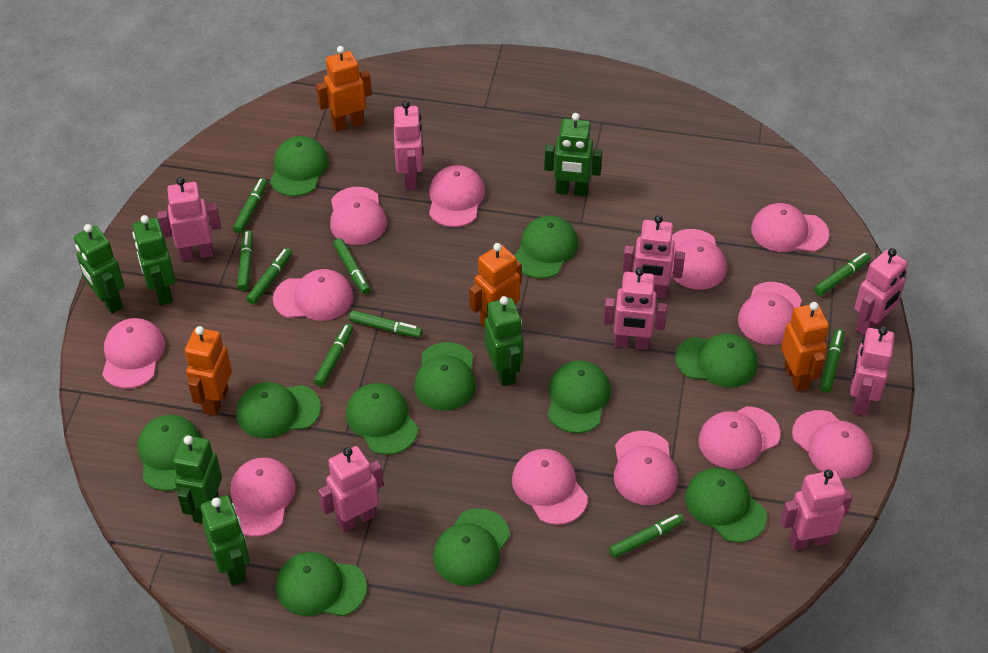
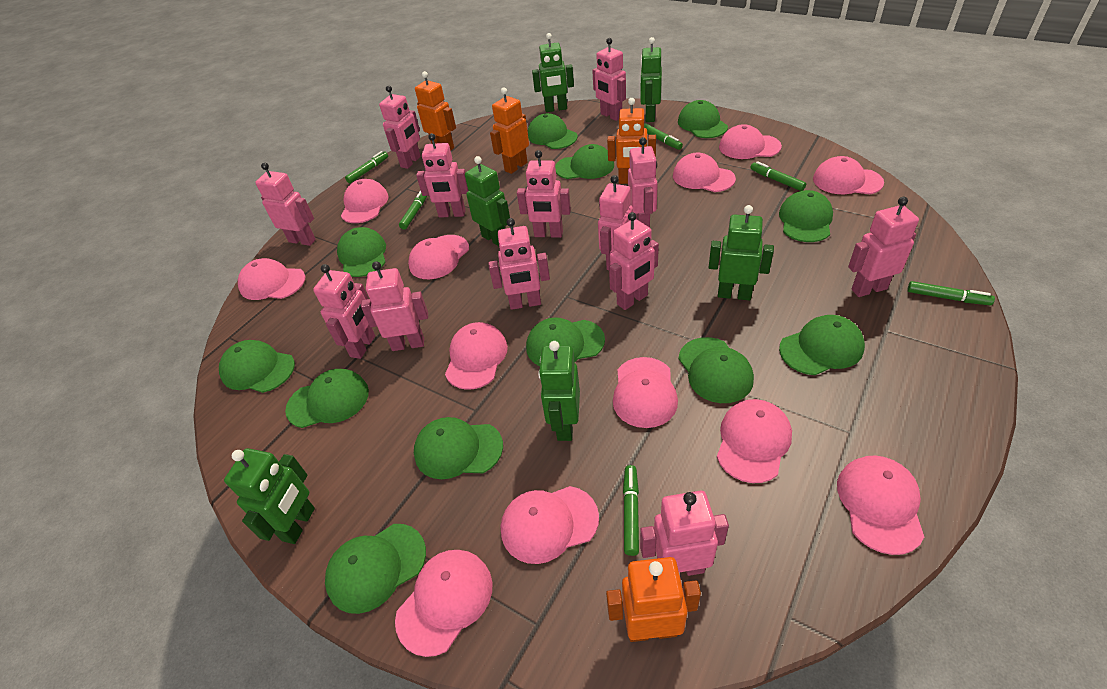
green cap: [137,415,201,491] [236,382,321,438] [270,136,329,196] [276,552,367,616] [346,383,418,455] [414,342,476,411] [433,508,510,586] [514,216,578,279] [548,360,611,433] [675,334,758,388] [685,468,767,542] = 11 -> [219,340,295,393] [285,369,369,428] [325,524,426,614] [337,227,386,277] [414,417,503,479] [526,317,605,366] [528,113,578,149] [555,144,614,179] [678,100,728,138] [678,337,754,403] [779,190,833,242] [779,315,865,375] = 12
green marker: [233,178,267,234] [237,230,253,291] [246,248,292,304] [314,324,353,387] [333,238,370,294] [349,310,423,338] [609,513,684,558] [814,252,870,296] [820,329,844,393] = 9 -> [345,151,388,183] [399,190,427,230] [623,465,639,556] [644,123,683,150] [750,161,806,191] [907,281,995,305] = 6
pink robot: [157,177,221,261] [318,446,383,532] [394,101,423,190] [603,267,667,350] [622,215,685,298] [780,469,852,550] [850,326,895,416] [854,248,908,336] = 8 -> [255,162,316,246] [313,264,375,359] [361,261,428,351] [379,85,421,169] [416,133,469,218] [488,218,550,310] [517,150,571,238] [592,38,626,121] [598,175,633,270] [609,212,659,310] [628,137,658,227] [640,491,729,576] [848,197,919,297] = 13

